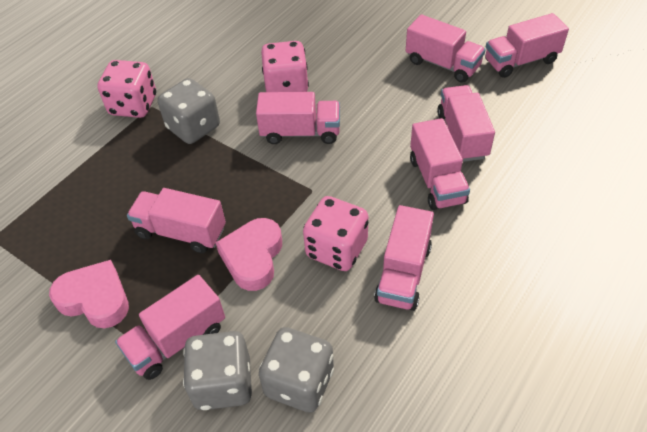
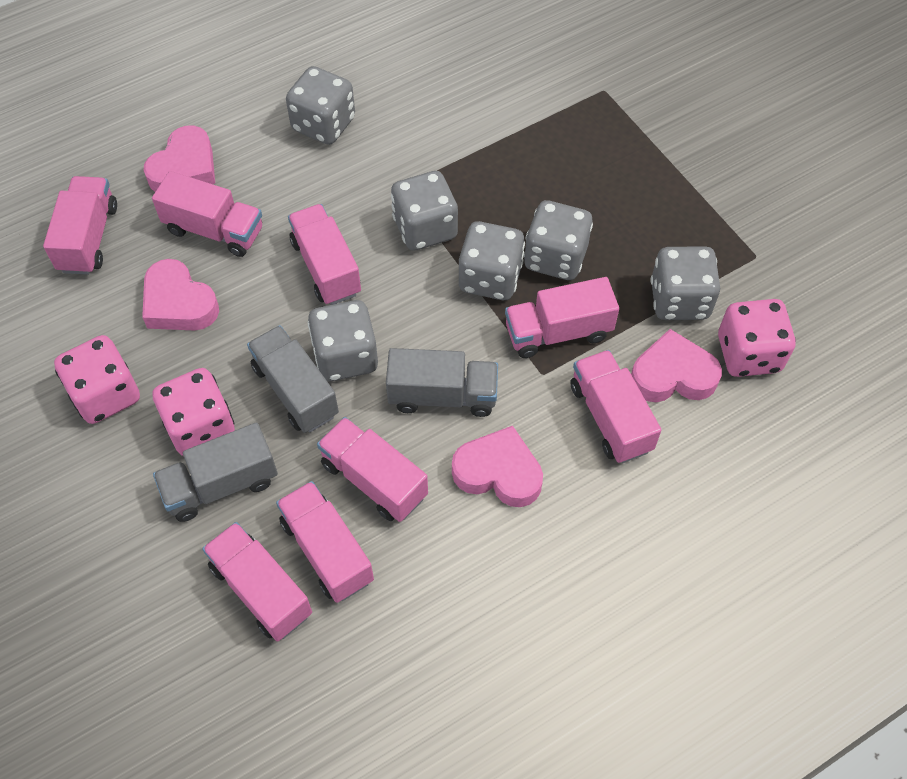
grey dice: [158,78,220,144] [183,331,252,410] [259,327,334,413] = 3 -> [286,66,355,145] [308,300,378,381] [391,171,458,250] [459,221,525,300] [524,200,593,280] [651,246,720,320] = 6
grey truck: none = 0 -> [153,423,278,522] [247,325,339,433] [386,348,498,417] = 3
pink heart: [49,260,129,328] [216,218,282,291] = 2 -> [142,259,219,331] [144,125,215,192] [452,426,543,507] [631,329,722,402] = 4

